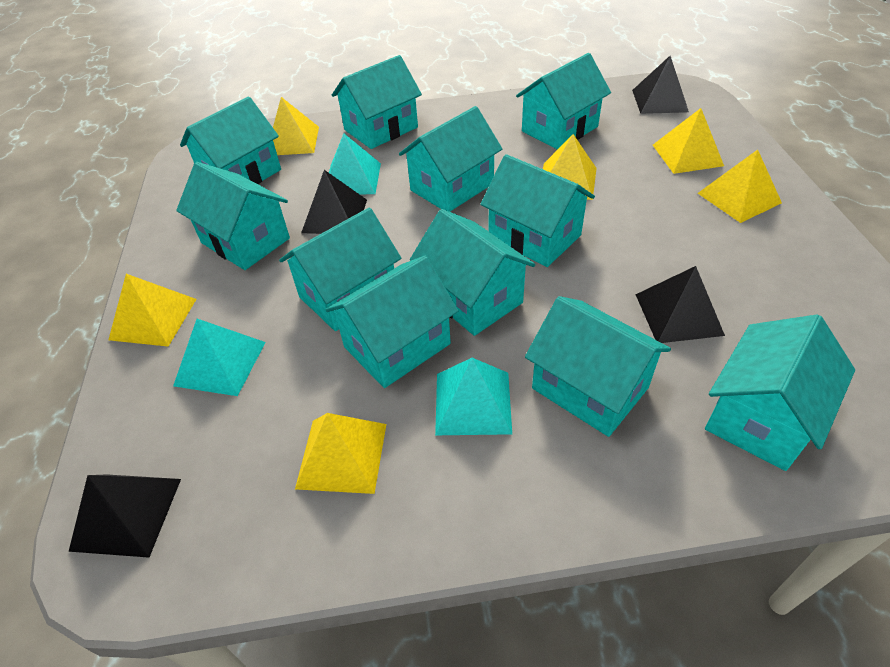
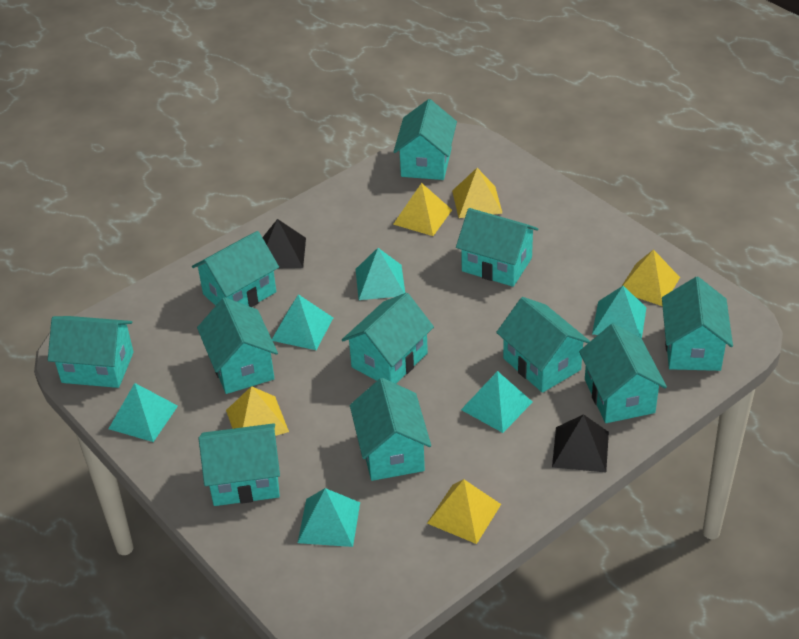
black pyramid: [68,474,181,558] [301,170,367,234] [632,56,689,114] [635,266,725,343] = 4 -> [262,219,306,268] [552,414,609,472] = 2
turquoise pyramid: [173,319,266,396] [329,134,381,194] [435,358,512,435] = 3 -> [109,383,178,442] [272,294,333,350] [298,488,360,547] [356,248,405,300] [461,371,533,433] [592,286,647,339] = 6
yellow pyramid: [109,274,197,347] [273,97,319,155] [295,413,386,494] [543,134,597,200] [653,108,724,174] [698,150,782,223] = 6 -> [226,386,289,436] [393,183,452,236] [427,479,501,544] [452,168,503,218] [622,249,680,306] = 5

